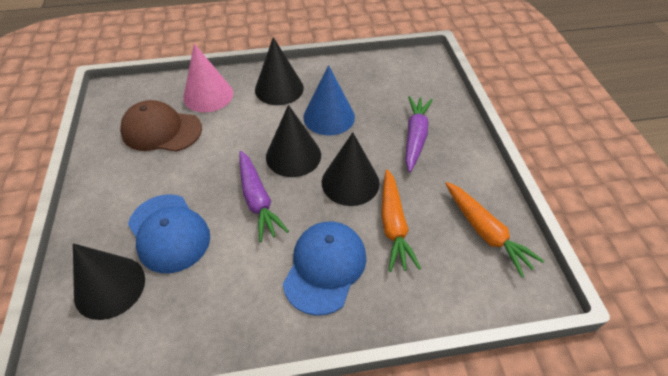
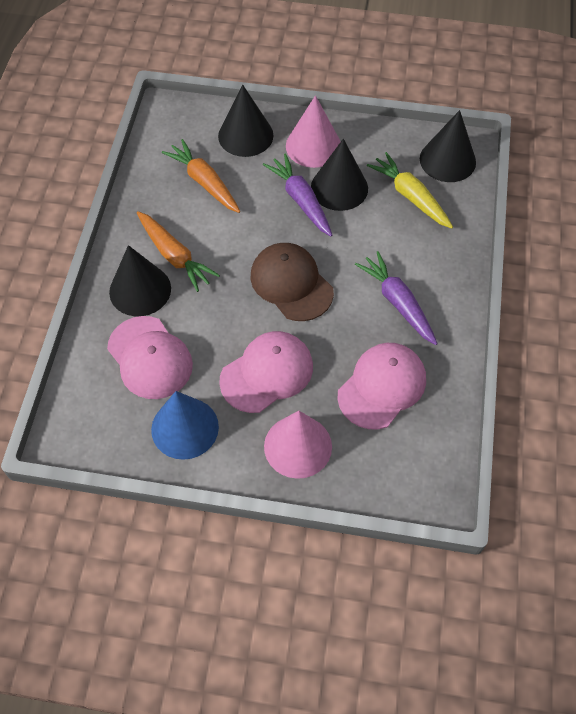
blue cap: [128,194,210,273] [283,222,366,316] = 2 -> none = 0
pink cap: none = 0 -> [107,316,193,399] [219,331,313,413] [337,343,426,429] = 3
pink cone: [183,44,233,112] = 1 -> [264,411,332,479] [286,95,341,168] = 2
yellow carrot: none = 0 -> [367,152,453,229] = 1

